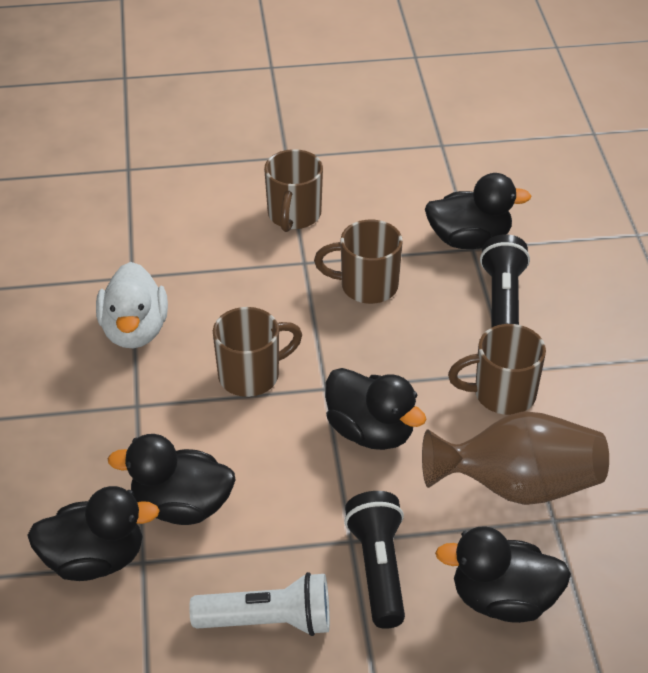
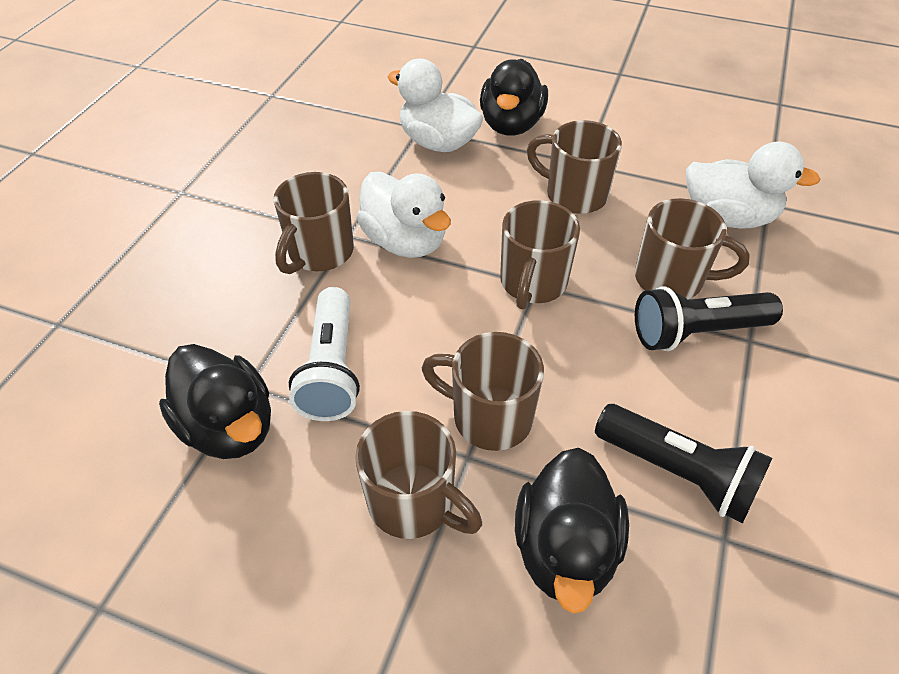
black duck: [27,486,160,581] [108,434,236,525] [325,368,426,450] [425,173,531,249] [435,526,571,623] = 5 -> [159,344,271,459] [480,59,548,135] [515,448,629,613] = 3
brown mug: [213,307,302,397] [264,149,323,232] [314,219,403,304] [448,324,546,415] = 4 -> [274,172,354,274] [355,411,482,539] [422,332,544,451] [500,200,580,310] [527,120,622,214] [635,198,750,299] = 6
brown vase: [422,411,609,505] = 1 -> none = 0
white duck: [96,262,168,349] = 1 -> [357,172,451,258] [388,59,483,152] [686,141,821,229] = 3

